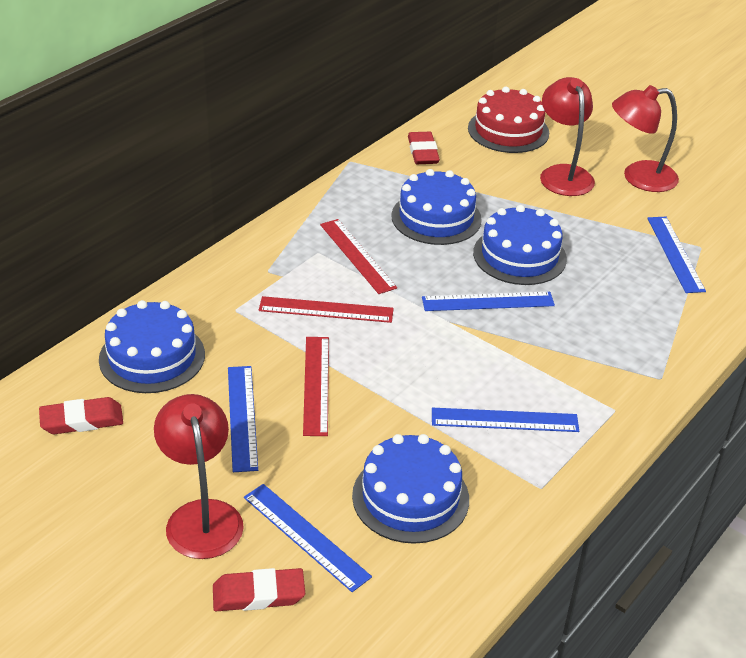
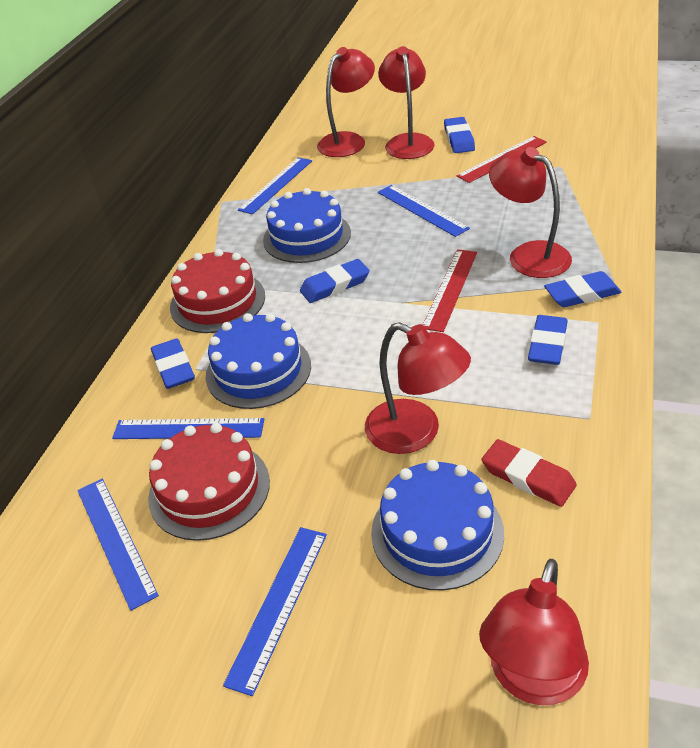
blue cake: [99,300,205,393] [352,434,469,544] [391,169,482,245] [473,205,567,285] = 4 -> [206,313,311,409] [263,188,351,263] [371,460,504,591] = 3
blue eraser: none = 0 -> [151,338,195,389] [300,259,370,303] [444,117,475,153] [528,315,568,365] [544,271,621,307] = 5
red cake: [468,87,549,153] = 1 -> [148,423,270,541] [170,249,265,333] = 2
red eraser: [39,397,123,434] [213,568,305,611] [408,132,440,164] = 3 -> [482,439,577,507] = 1
red lamp: [154,394,244,559] [540,77,595,196] [612,85,679,192] = 3 -> [317,47,375,157] [365,322,471,454] [378,46,435,159] [479,559,589,705] [489,147,572,278] = 5
red ruler: [259,296,394,323] [303,337,329,436] [320,219,397,294] = 3 -> [423,249,477,332] [457,136,547,183] = 2

